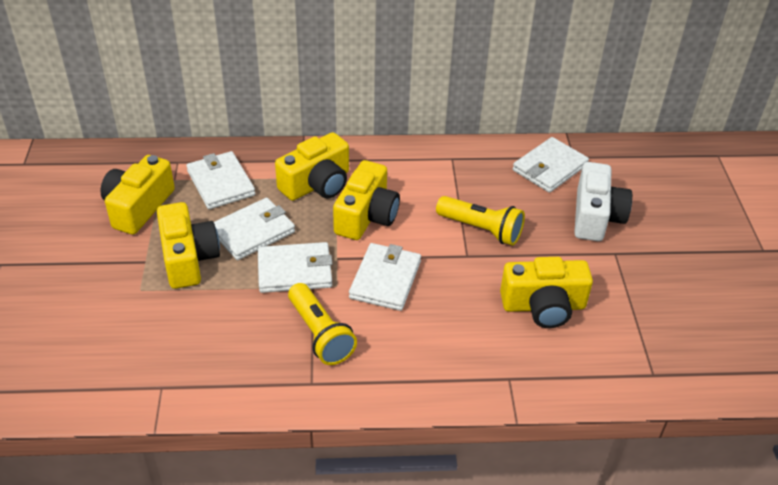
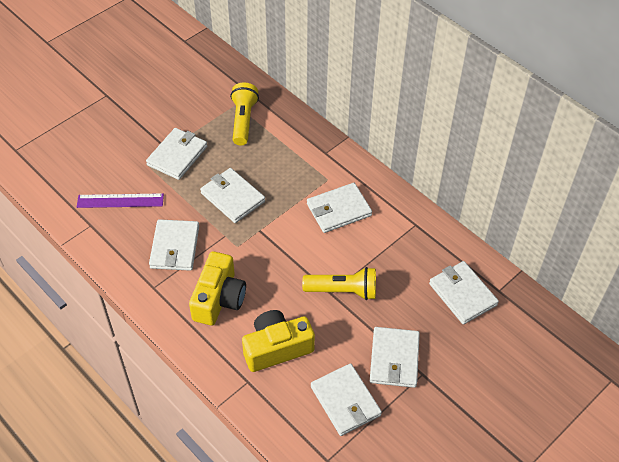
purple ruler: none = 0 -> [77,193,164,208] = 1
white camera: [574,162,632,241] = 1 -> none = 0
white wallet: [186,151,255,209] [214,198,295,260] [258,242,332,293] [349,243,421,311] [513,137,589,193] = 5 -> [146,128,207,180] [149,219,199,271] [200,168,265,223] [307,183,372,233] [311,363,382,436] [370,327,420,388] [429,261,499,325] = 7
yellow camera: [101,155,175,235] [157,202,220,289] [275,132,349,201] [333,160,400,240] [500,257,593,328] = 5 -> [189,251,246,325] [242,310,315,372] = 2

